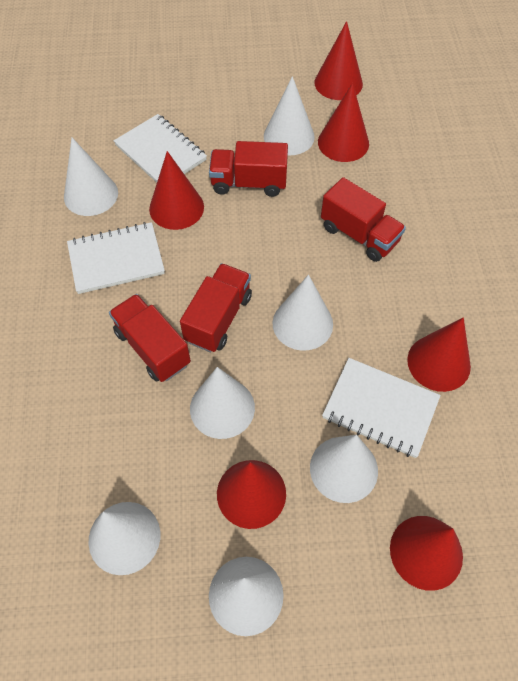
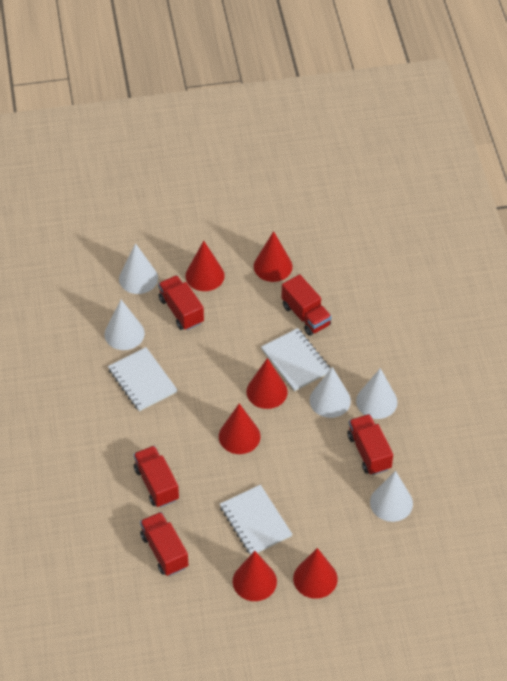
red truck: [109,294,191,382] [180,263,252,352] [209,141,288,197] [321,177,406,262] = 4 -> [134,446,179,508] [140,512,188,576] [158,275,204,330] [282,274,332,336] [347,414,393,475] = 5
white cone: [64,138,118,216] [88,502,160,575] [190,367,255,439] [209,557,284,636] [264,76,315,155] [273,275,333,351] [310,435,378,503] = 7 -> [104,300,145,350] [119,243,158,294] [310,367,351,418] [356,368,398,419] [370,471,413,522] = 5

